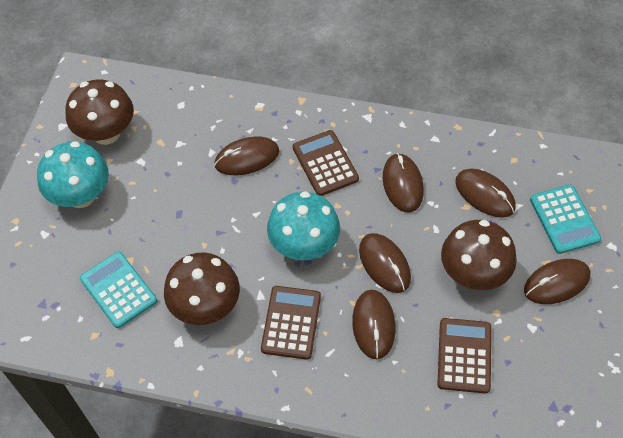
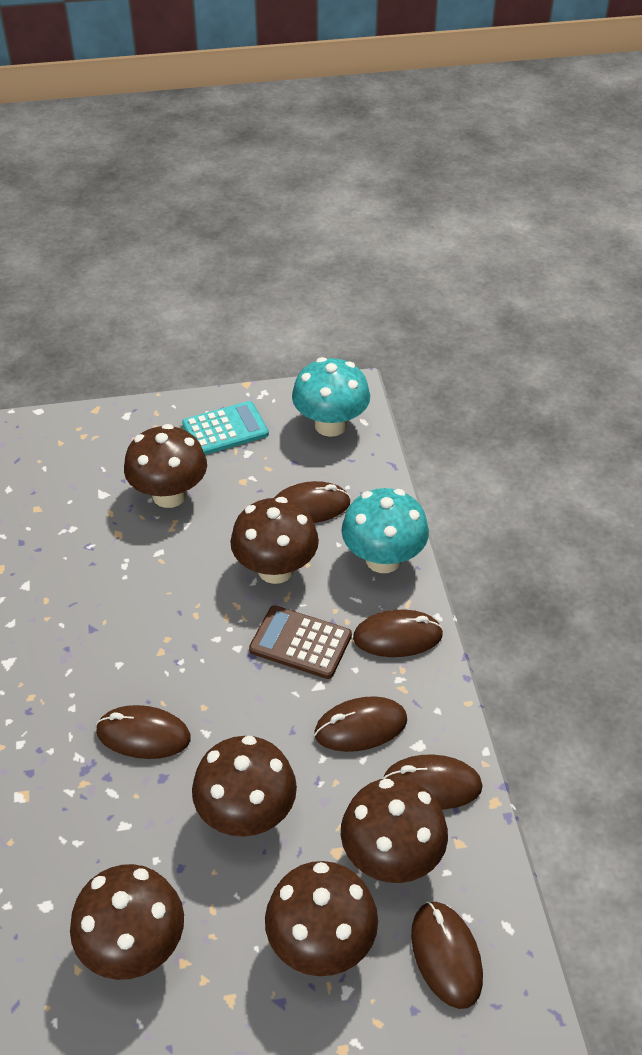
brown calculator: [261,286,321,360] [293,130,359,196] [437,318,491,393] = 3 -> [249,605,352,679] = 1
brown mushroom: [65,79,134,145] [164,252,240,325] [441,220,517,290] = 3 -> [70,864,184,980] [124,424,207,508] [192,736,297,837] [230,497,319,584] [265,861,378,976] [341,778,448,883] = 6
turquoise calculator: [80,252,157,328] [530,185,601,254] = 2 -> [182,401,269,455] = 1

